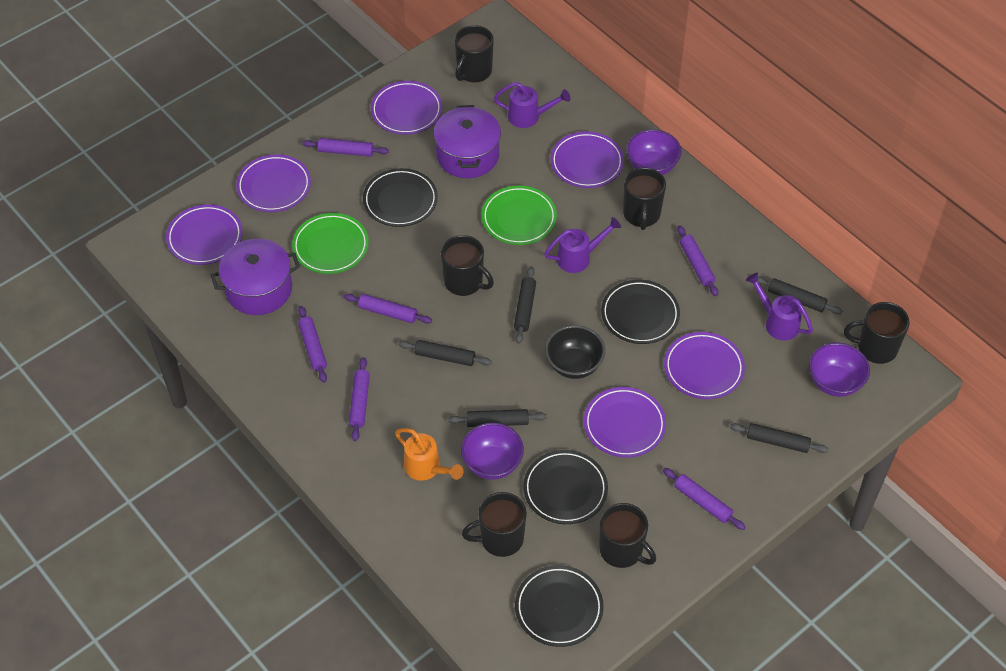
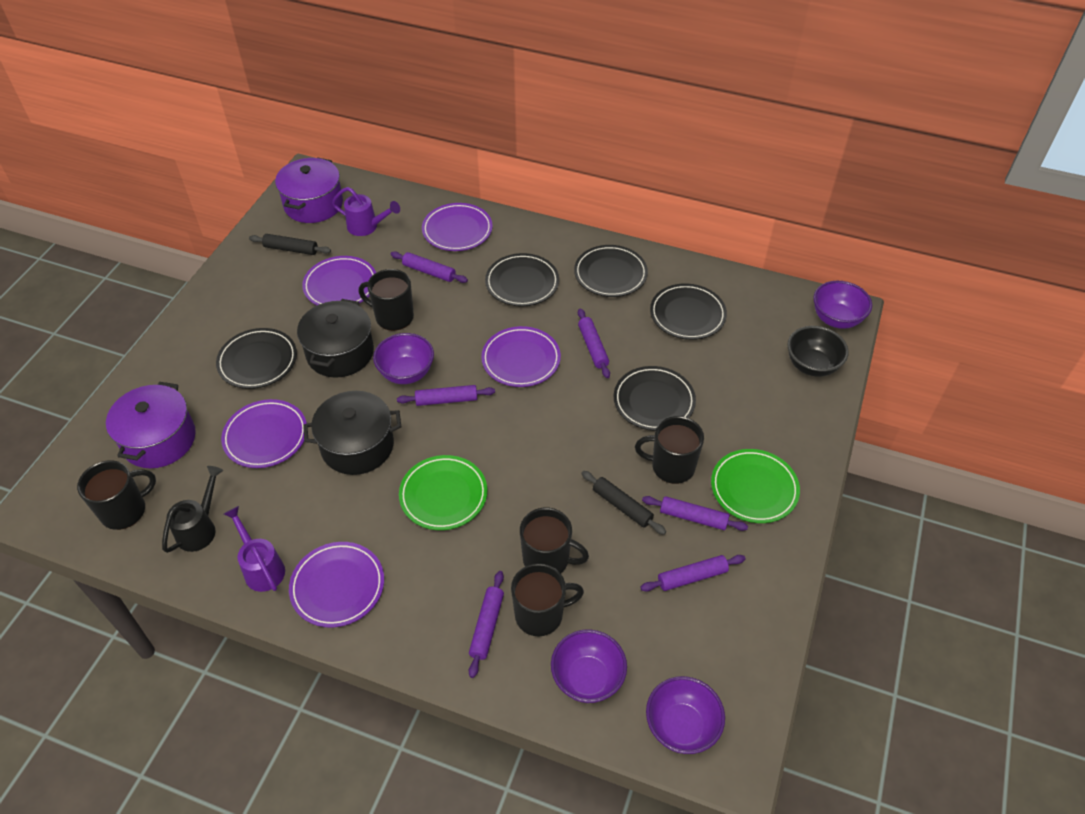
black mug: [441,235,494,296] [455,25,494,83] [462,492,527,557] [599,503,656,568] [623,168,666,230] [844,302,910,364] = 6 -> [77,460,156,530] [359,269,414,331] [511,563,584,636] [520,508,589,574] [635,416,704,484] = 5
black plate: [363,168,438,227] [515,565,604,647] [523,450,608,524] [601,280,680,344] = 4 -> [216,328,297,389] [485,253,559,307] [574,245,648,297] [614,366,696,431] [650,283,727,340] = 5
black pot: none = 0 -> [297,299,374,378] [303,391,401,475] = 2
black rolling pin: [398,340,492,366] [448,409,547,427] [514,266,536,344] [730,423,828,453] [757,276,842,314] = 5 -> [249,234,331,255] [581,471,666,535] = 2
black watering can: none = 0 -> [162,466,223,553] = 1
orange watering can: [395,428,463,481] = 1 -> none = 0
purple bowl: [461,423,524,480] [626,129,682,175] [809,342,870,397] = 3 -> [373,333,434,384] [551,629,627,703] [646,676,725,754] [813,281,872,329] = 4
purple plate: [166,204,243,265] [236,154,311,212] [371,81,443,135] [550,131,624,188] [584,387,666,458] [664,332,745,399] = 6 -> [221,399,307,468] [289,542,384,628] [302,256,376,305] [422,203,493,251] [481,326,561,387] = 5
purple watering can: [494,82,570,128] [544,217,621,273] [746,273,813,341] = 3 -> [224,506,285,592] [332,187,400,236] = 2

